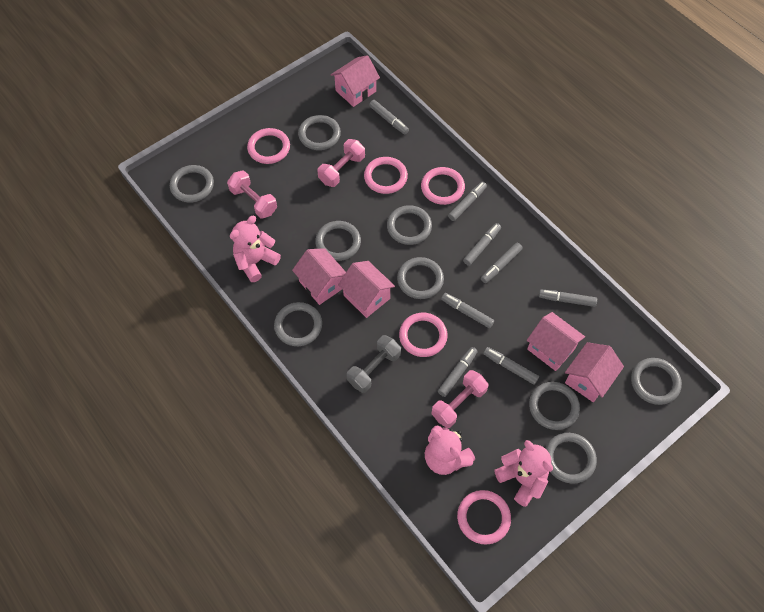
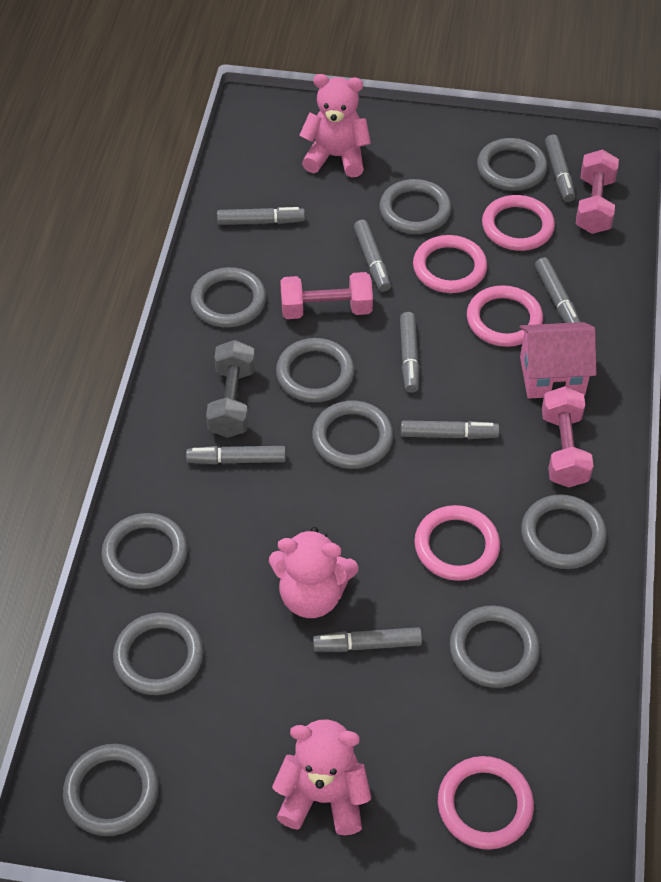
grey ring: [170,165,214,203] [274,302,322,346] [298,115,341,150] [315,221,361,261] [387,205,432,245] [397,257,444,299] [529,382,580,430] [546,433,597,484] [631,358,682,405] = 9 -> [63,744,159,836] [101,513,188,589] [113,612,203,695] [191,267,266,327] [276,338,355,402] [312,401,393,469] [380,179,451,234] [450,605,540,688] [477,138,548,191] [521,494,607,569] = 10
pink house: [292,248,346,305] [331,55,380,107] [338,261,395,318] [527,312,585,371] [565,342,624,402] = 5 -> [520,322,596,398] = 1

